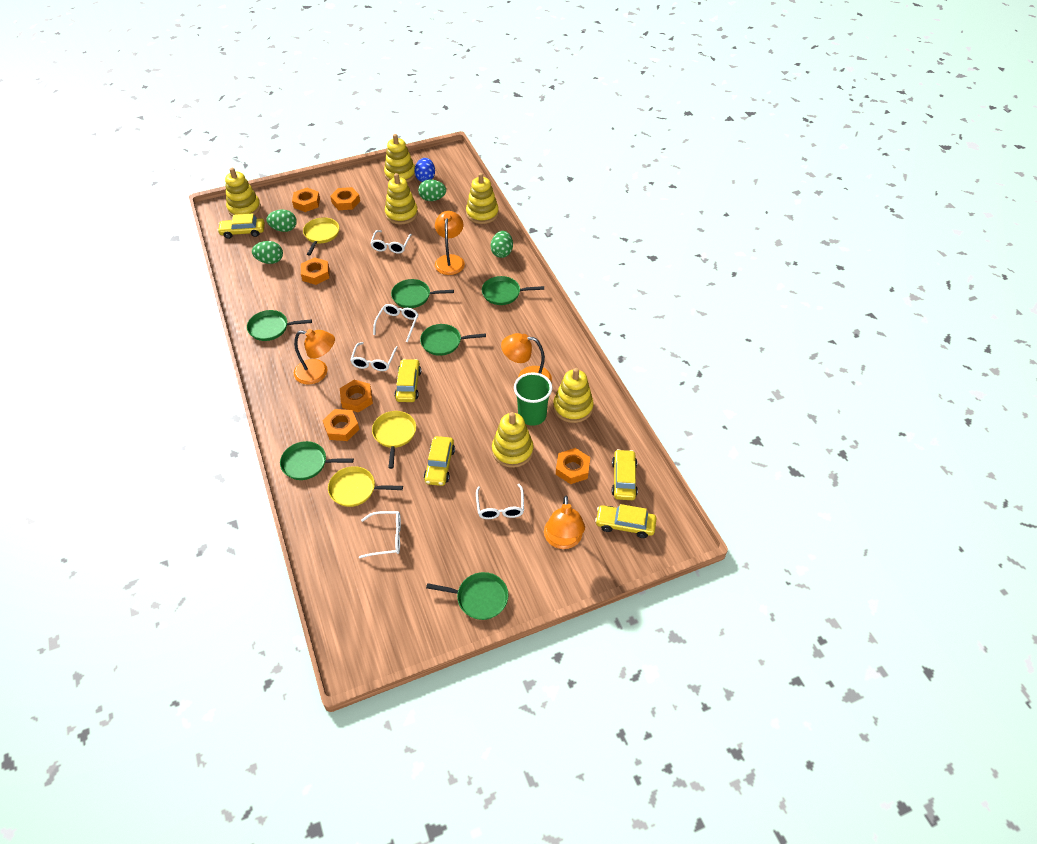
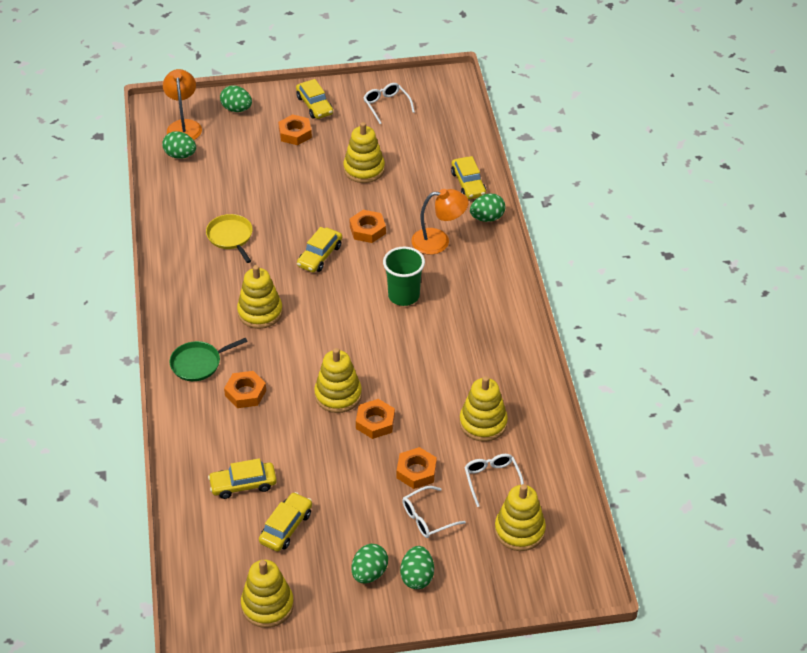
blue egg: [414,158,435,182] = 1 -> none = 0
green egg: [252,241,283,264] [267,209,297,232] [418,179,446,201] [491,231,513,258] = 4 -> [162,131,196,159] [220,85,252,112] [352,544,388,583] [400,546,434,589] [470,194,505,222] = 5
green pan: [247,310,312,341] [280,441,354,480] [391,279,454,308] [420,324,486,356] [426,572,508,620] [482,276,544,305] = 6 -> [169,338,248,381] = 1
orange lamp: [294,329,335,385] [435,211,465,275] [501,333,552,381] [544,496,585,549] = 4 -> [163,69,202,140] [411,189,469,255] = 2
orange nut: [292,188,320,212] [301,257,330,285] [322,409,359,441] [330,187,360,210] [340,380,373,413] [556,448,590,484] = 6 -> [224,371,266,408] [278,114,312,145] [349,210,386,243] [356,399,395,439] [397,447,437,489] = 5
white glasses: [350,342,398,371] [359,511,401,559] [370,230,412,254] [373,304,419,342] [476,484,524,519] = 5 -> [363,83,415,124] [402,486,466,538] [464,454,524,507] = 3
yellow pan: [303,217,339,255] [328,466,403,507] [372,411,416,469] = 3 -> [206,214,253,263] = 1

